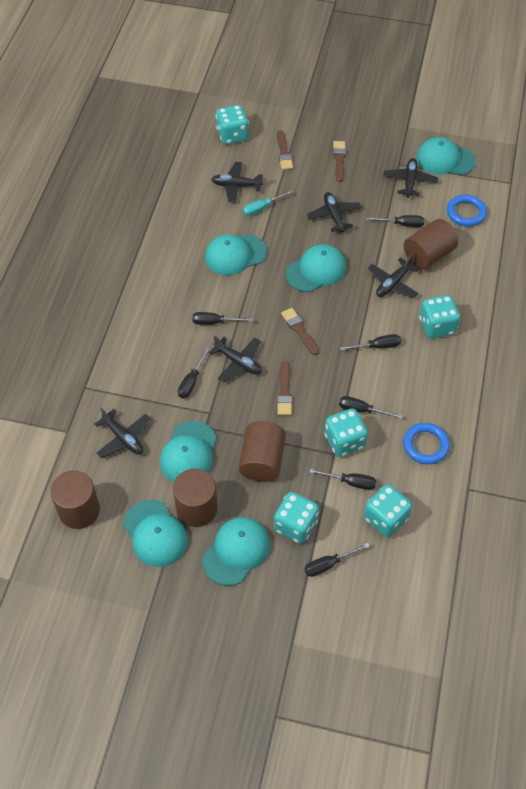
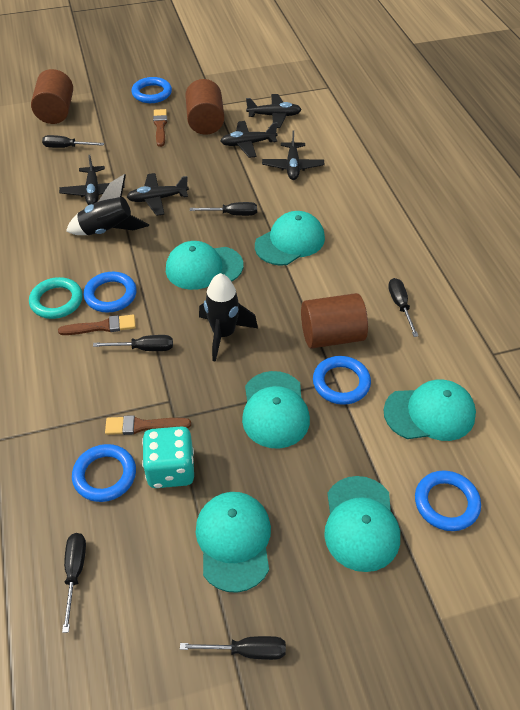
black plane: [95,407,150,458] [209,335,262,382] [211,162,263,203] [307,192,362,233] [368,254,419,298] [383,158,438,198] = 6 -> [59,155,125,205] [127,173,189,216] [221,121,277,158] [246,94,302,128] [262,130,324,180] = 5
black rocket: none = 0 -> [66,174,149,235] [199,273,258,362] = 2
black screwdriver: [178,347,210,398] [192,312,253,325] [305,543,370,577] [309,469,376,490] [339,396,403,419] [340,334,401,351] [367,215,424,227] = 7 -> [42,135,104,148] [62,533,86,633] [93,335,173,351] [180,636,286,660] [190,202,257,216] [388,278,418,337] = 6
blue ring: [403,423,450,464] [447,195,487,227] = 2 -> [72,444,136,502] [84,272,137,312] [132,77,172,103] [313,356,371,405] [415,470,481,531] = 5
brown brush: [277,130,293,170] [277,361,292,415] [281,308,319,355] [333,141,346,182] = 4 -> [58,314,136,335] [105,415,191,435] [153,109,167,147] = 3
brown cylinder: [50,471,100,529] [173,469,218,527] [239,421,286,482] [404,219,458,270] = 4 -> [31,69,73,124] [185,79,224,135] [301,293,368,349] = 3
turquoise dice: [216,105,249,145] [274,492,319,544] [325,408,368,457] [364,484,412,537] [419,295,460,338] = 5 -> [142,426,194,488] = 1
turquoise ring: none = 0 -> [29,277,83,319] = 1
turquoise screwdriver: [243,190,293,216] = 1 -> none = 0

